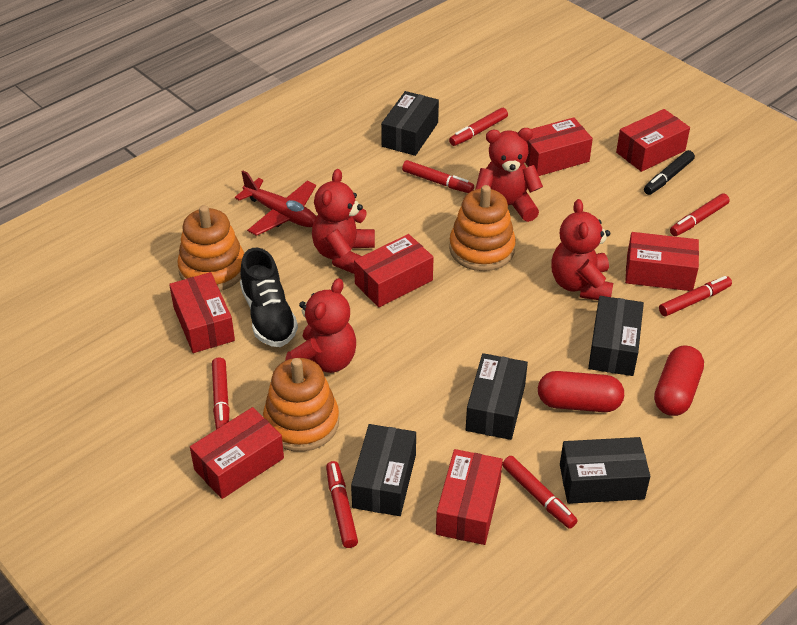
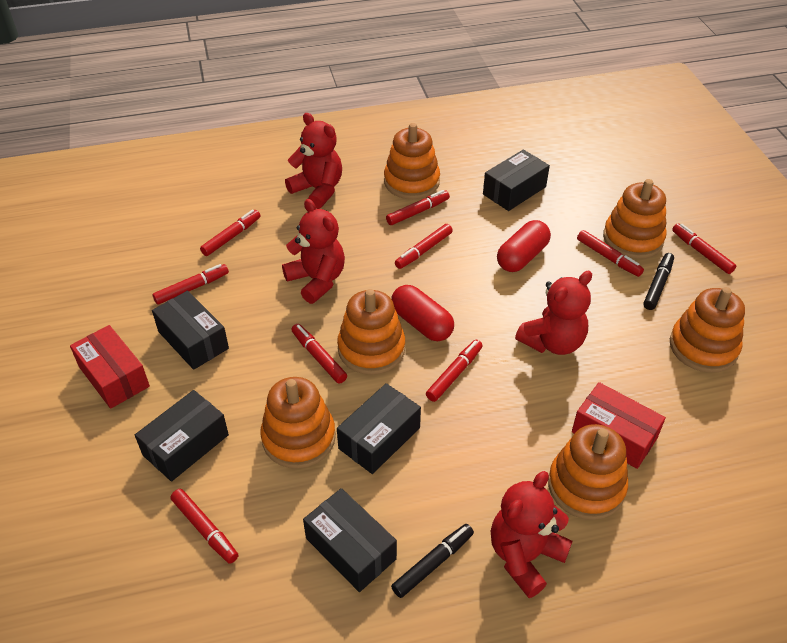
black marker: [644,150,695,195] = 1 -> [391,524,474,598] [643,253,674,310] = 2
black shoe: [240,248,298,347] = 1 -> none = 0
orange stacking toy: [177,205,244,291] [263,358,339,452] [449,185,516,271] = 3 -> [260,377,336,469] [337,289,405,375] [384,123,440,199] [548,424,628,520] [603,179,667,259] [670,287,745,373] = 6
red box: [169,272,235,353] [190,407,284,499] [354,234,434,308] [436,449,503,545] [525,117,593,176] [616,109,690,172] [625,232,699,291] = 7 -> [70,325,150,409] [572,382,666,469] = 2
red marker: [212,358,230,430] [326,461,358,548] [402,160,474,193] [449,108,508,146] [502,456,578,529] [659,276,732,316] [670,193,730,236] = 7 -> [152,264,229,305] [170,489,238,564] [200,209,261,256] [291,324,347,384] [386,190,450,225] [395,224,453,269] [426,340,483,402] [577,230,644,277] [672,224,736,274] = 9
red plane: [235,171,316,236] = 1 -> none = 0

